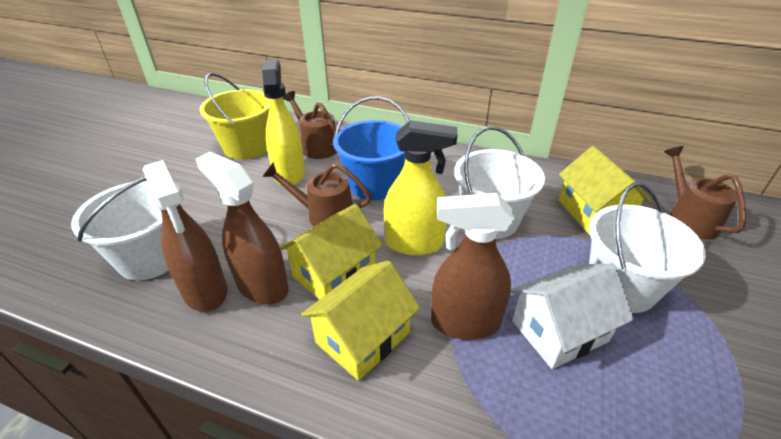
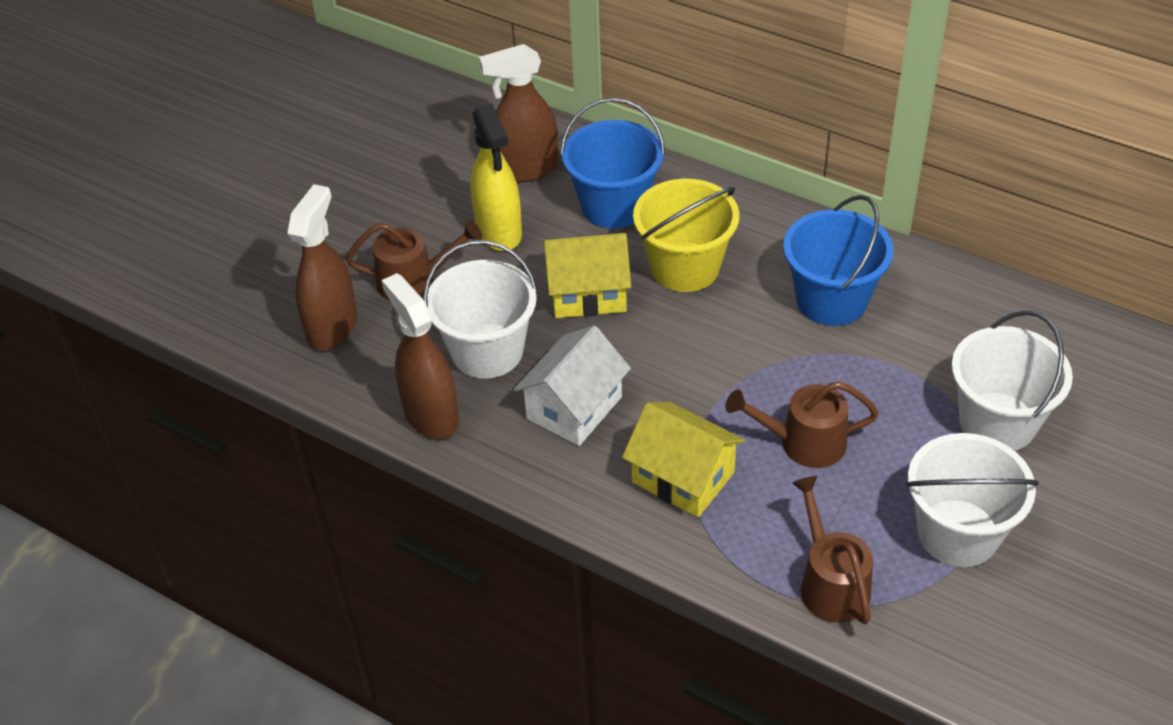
blue bucket: [333,97,410,200] = 1 -> [560,98,665,229] [783,195,893,326] = 2
yellow house: [280,204,382,300] [301,261,420,381] [559,146,651,235] = 3 -> [543,233,631,318] [622,402,745,518] = 2
yellow spray bottle: [262,59,305,185] [384,120,457,256] = 2 -> [470,104,522,251] = 1

